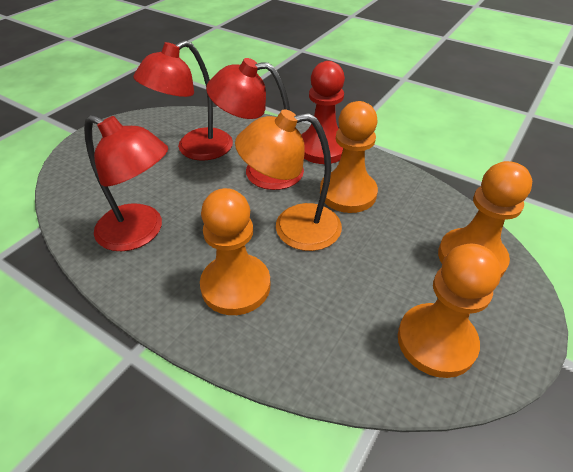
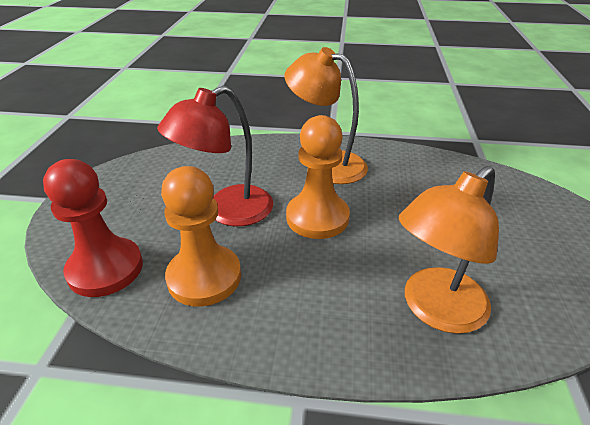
orange lamp: [235,109,342,251] = 1 -> [284,47,368,184] [399,166,499,334] = 2
orange pawn: [200,188,270,315] [320,101,378,213] [398,244,501,378] [438,161,532,277] = 4 -> [161,166,241,307] [286,115,350,239] = 2
red lamp: [84,115,168,251] [133,40,233,160] [206,58,304,190] = 3 -> [157,86,273,226] = 1

